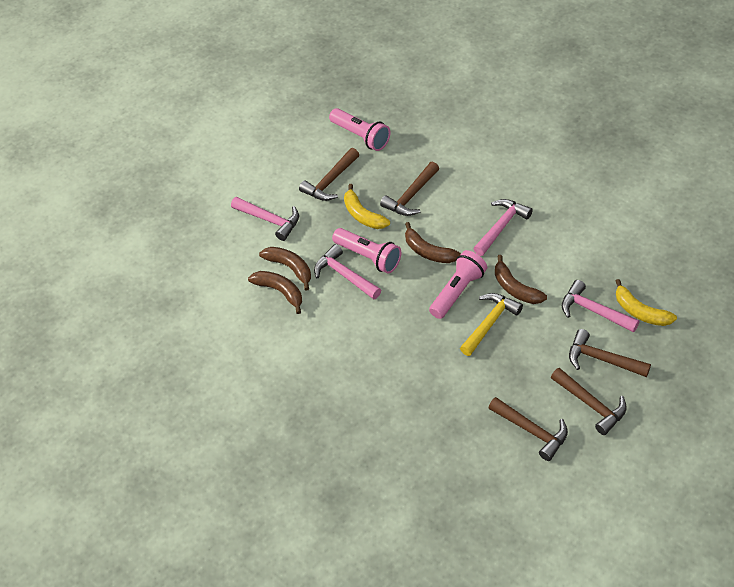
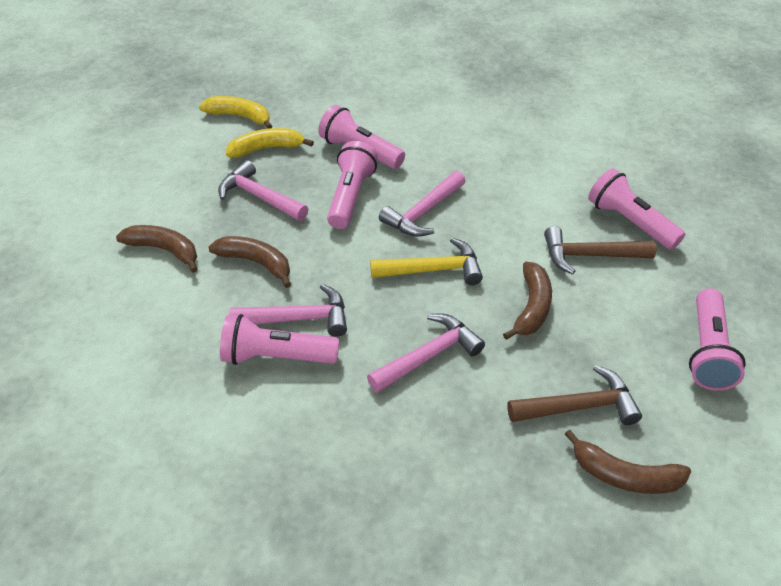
brown hammer: [299,148,359,201] [380,162,439,216] [489,397,568,461] [551,368,627,435] [569,329,651,377] = 5 -> [507,365,642,425] [544,226,656,275] = 2
pink flashlight: [329,108,390,151] [332,228,401,273] [429,250,487,319] = 3 -> [220,314,340,365] [318,105,405,169] [327,141,378,229] [588,168,685,250] [689,288,746,391] = 5

